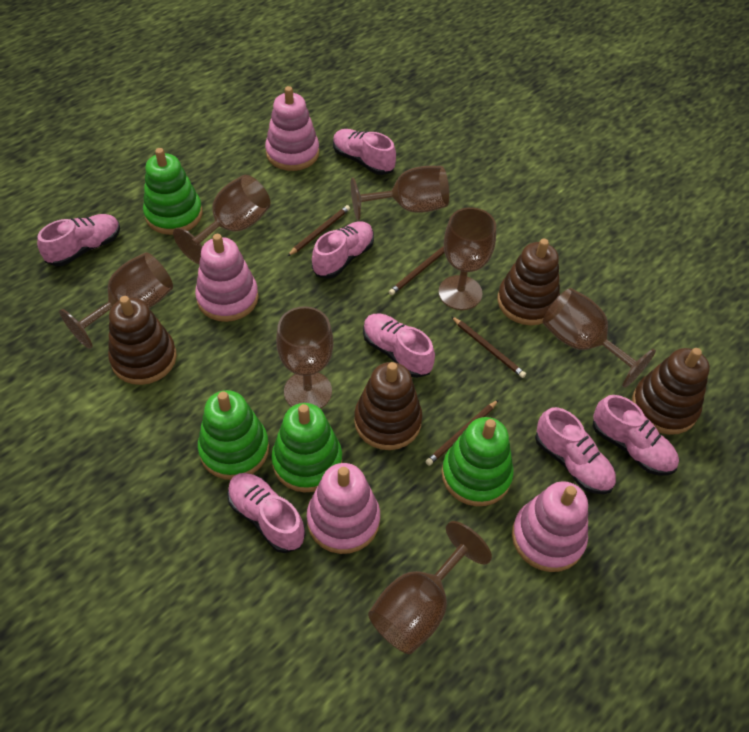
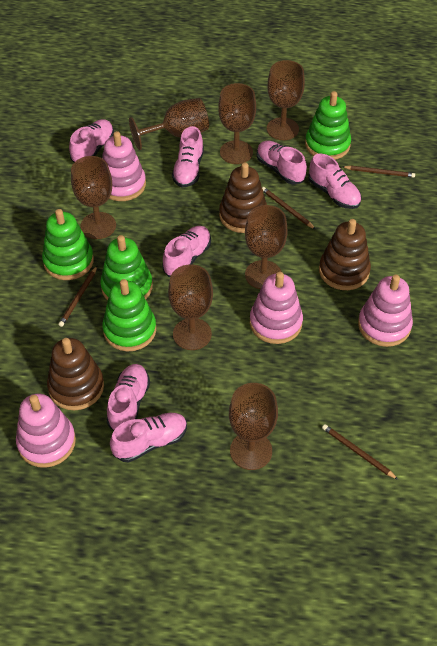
brown stacking toy: [108,296,177,385] [354,362,423,450] [497,239,560,325] [632,348,710,435] = 4 -> [47,338,104,410] [219,162,267,233] [319,219,371,290] = 3

